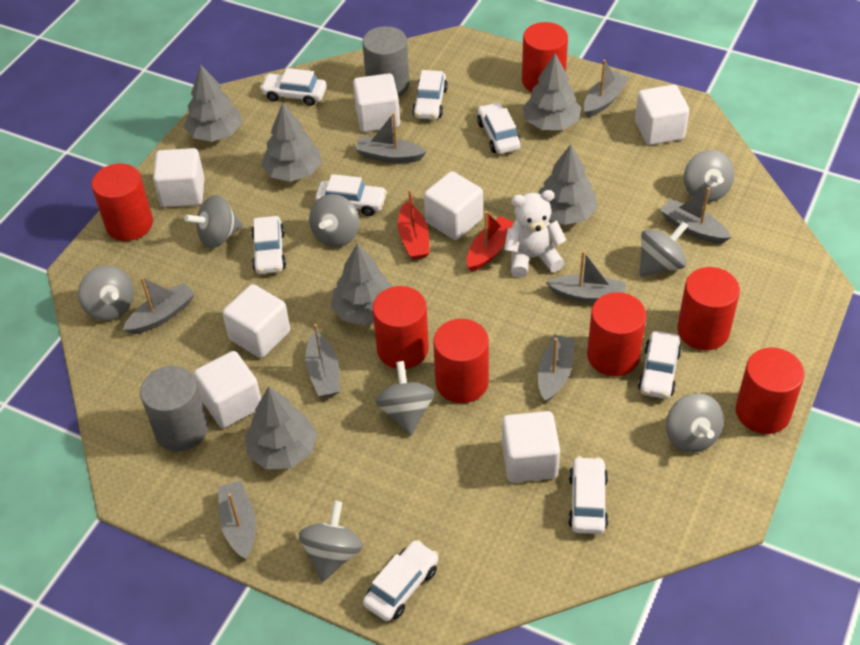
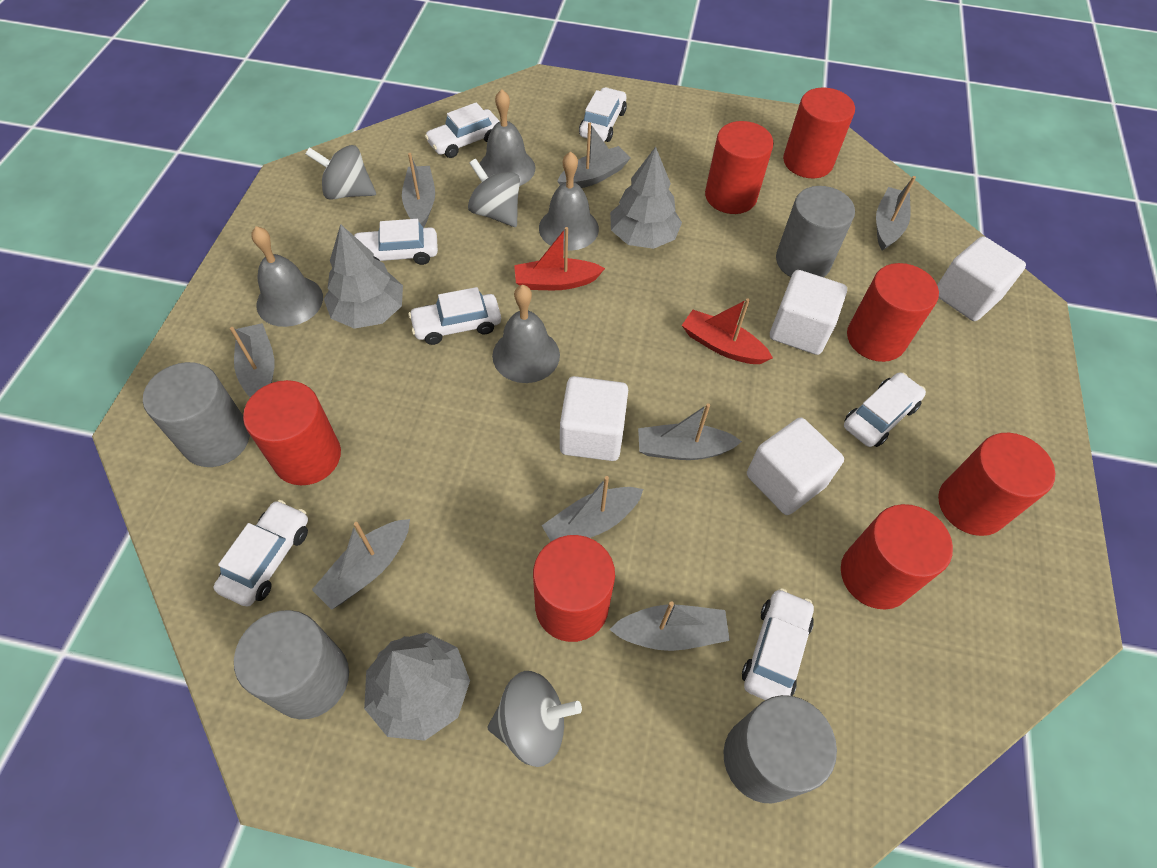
grey bell: none = 0 -> [251,226,323,327] [480,89,535,186] [492,285,560,383] [539,151,599,251] = 4
grey cylinder: [140,366,208,451] [362,26,409,97] = 2 -> [143,362,250,467] [234,610,349,719] [723,695,837,803] [776,186,855,277] = 4
grey spinning top: [78,265,134,321] [184,195,243,248] [299,501,363,582] [309,194,359,247] [375,361,435,436] [640,221,688,277] [666,393,724,453] [684,150,734,202] = 8 -> [306,145,376,200] [468,159,520,227] [487,671,582,767] = 3
grey tree: [184,65,242,142] [245,386,317,469] [261,103,322,182] [331,243,393,325] [522,53,581,130] [538,144,598,225] = 6 -> [324,224,403,329] [364,632,470,741] [610,147,682,249] = 3
white car: [251,216,286,274] [260,68,327,106] [315,174,387,216] [363,540,439,621] [412,70,448,120] [477,102,521,154] [568,456,608,534] [638,331,682,399] = 8 -> [214,500,308,607] [354,219,438,265] [408,287,501,345] [425,102,500,158] [579,87,627,142] [742,588,814,700] [844,372,926,447] = 7
white cube: [153,148,204,207] [194,351,261,428] [222,284,290,358] [353,73,400,132] [424,171,483,240] [502,411,560,483] [635,84,689,145] = 7 -> [560,376,628,461] [747,417,844,515] [770,270,847,355] [937,236,1026,321] = 4
white teddy bear: [504,190,566,278] = 1 -> none = 0

